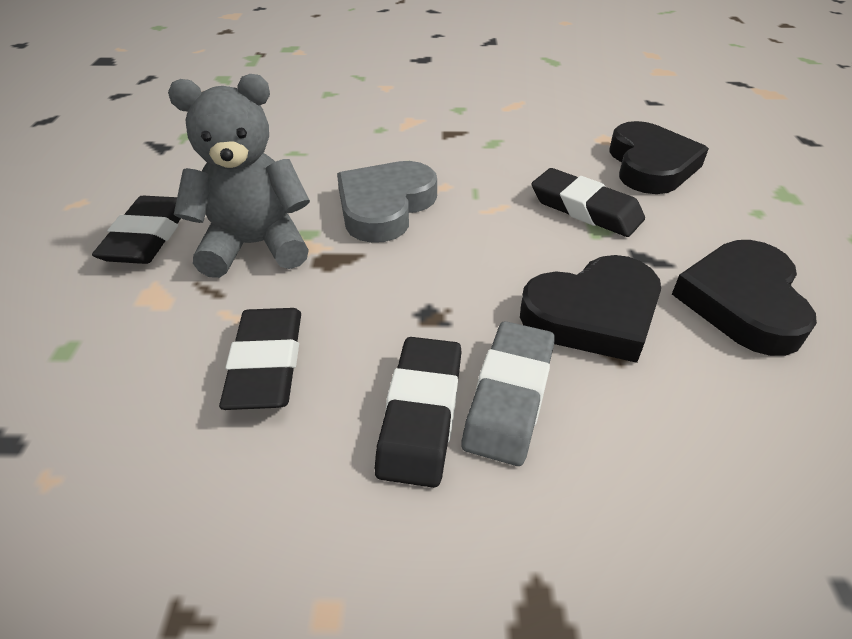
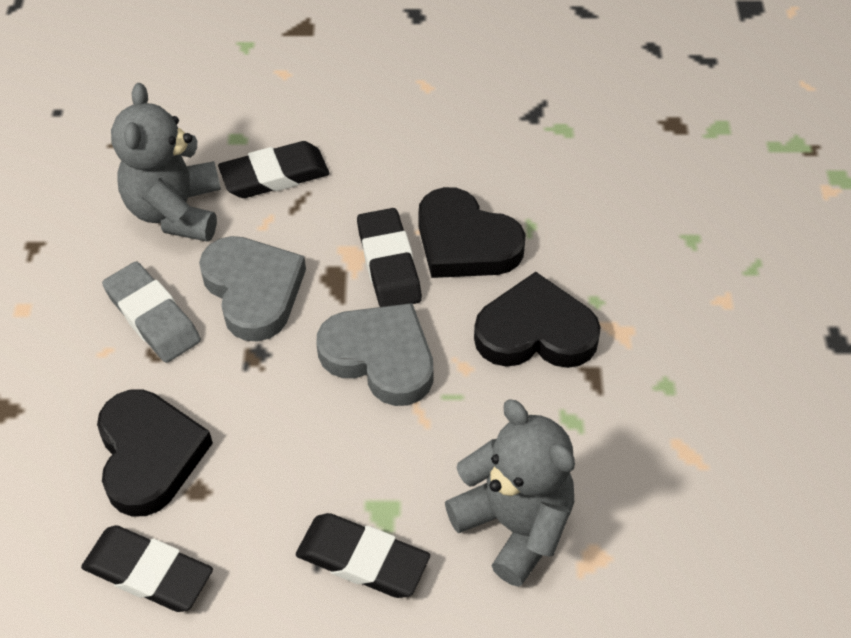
grey heart: [337,161,437,243] = 1 -> [199,236,306,342] [316,303,433,406] = 2
grey teddy bear: [168,74,310,278] = 1 -> [111,83,221,242] [445,400,575,587] = 2

